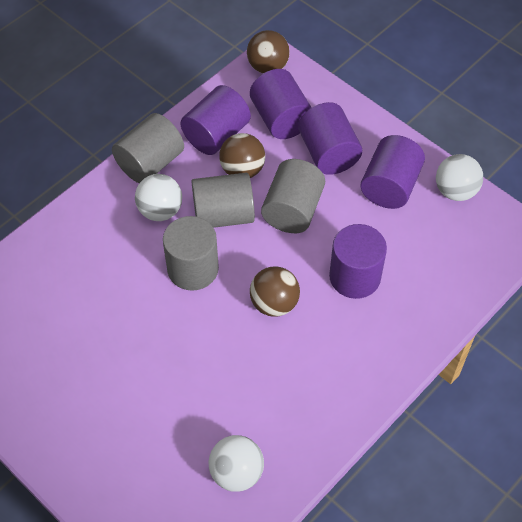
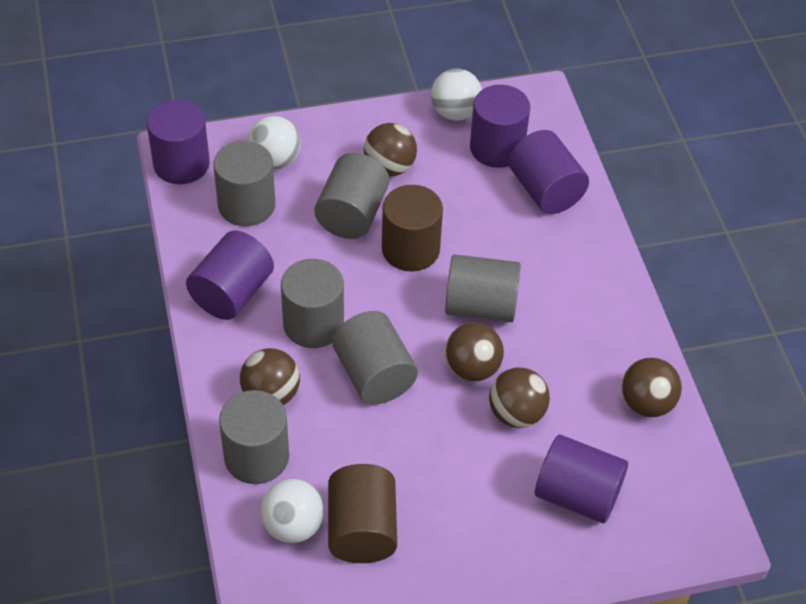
brown ball: [219,133,265,178] [247,30,290,73] [250,266,300,317] = 3 -> [240,348,300,405] [364,123,417,176] [445,322,504,382] [489,368,550,428] [621,357,682,418] = 5
brown cylinder: none = 0 -> [328,464,397,563] [382,185,443,272] = 2
grey cylinder: [112,113,184,183] [163,216,219,291] [192,173,255,228] [261,159,325,233] = 4 -> [213,141,275,226] [219,390,289,484] [281,259,344,348] [314,153,389,239] [332,311,418,404] [445,254,521,322] = 6

